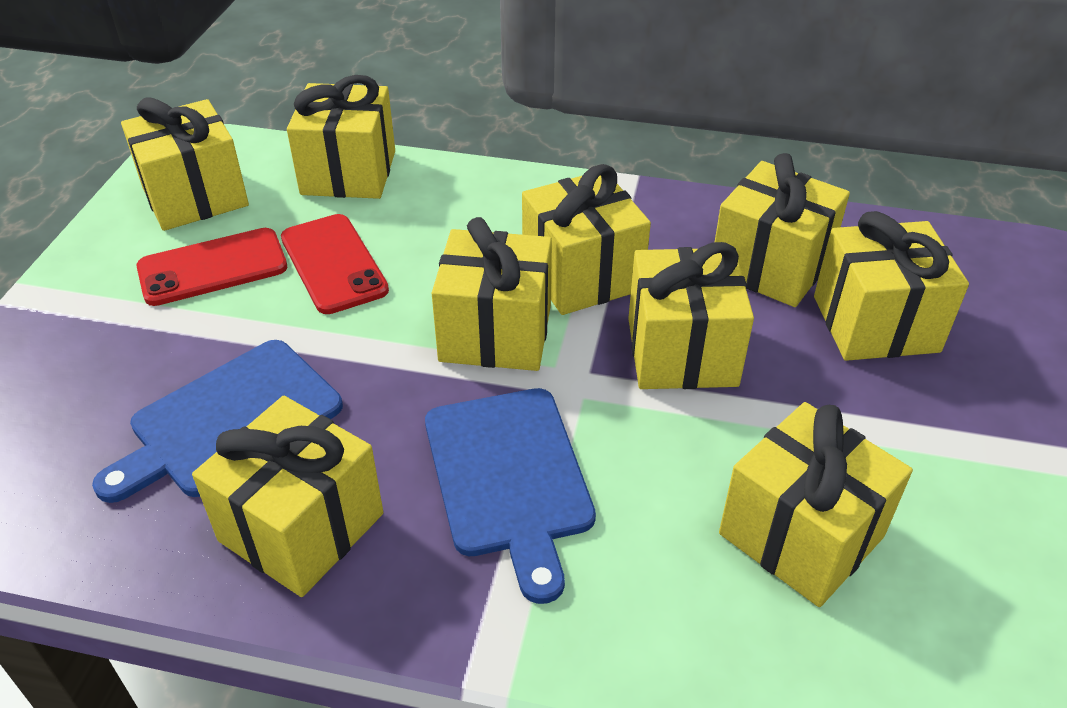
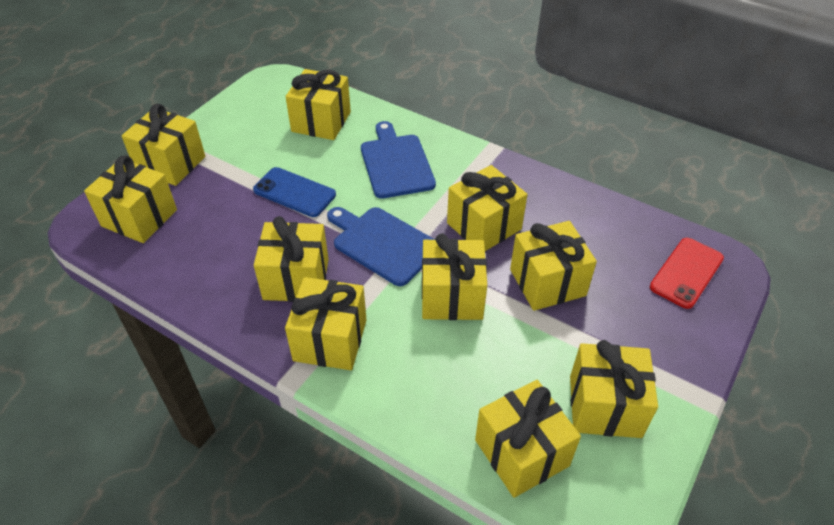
blue phone: none = 0 -> [253,167,336,217] = 1
red phone: [137,228,287,306] [281,214,389,314] = 2 -> [650,238,724,309] = 1
yellow gift: [121,97,249,231] [192,396,383,597] [287,75,395,199] [432,217,552,371] [522,164,651,315] [628,242,754,389] [715,153,850,307] [719,402,913,607] [814,211,969,361] = 9 -> [84,155,177,243] [121,104,205,186] [254,216,329,302] [285,69,351,140] [285,277,366,370] [422,234,487,320] [447,165,527,251] [475,380,581,498] [510,221,597,311] [570,340,658,438] = 10

